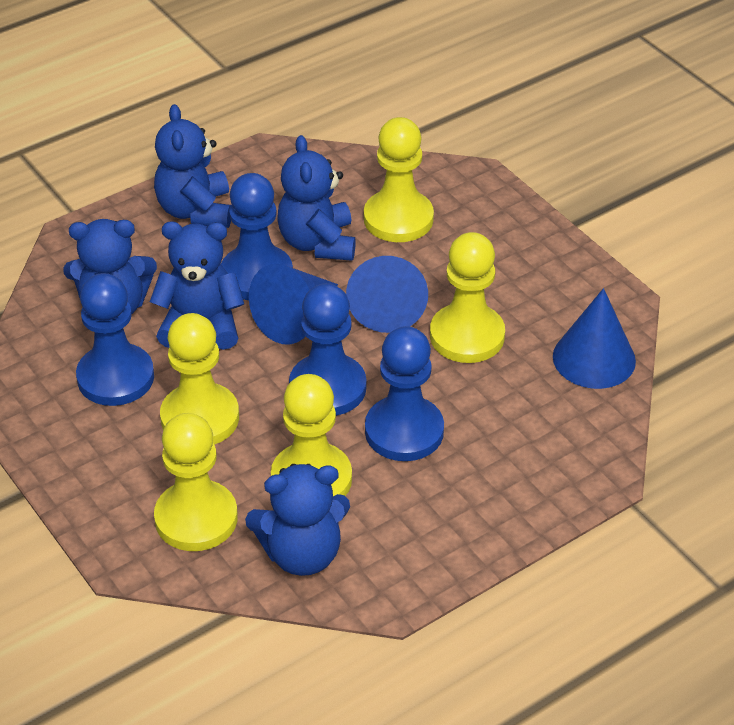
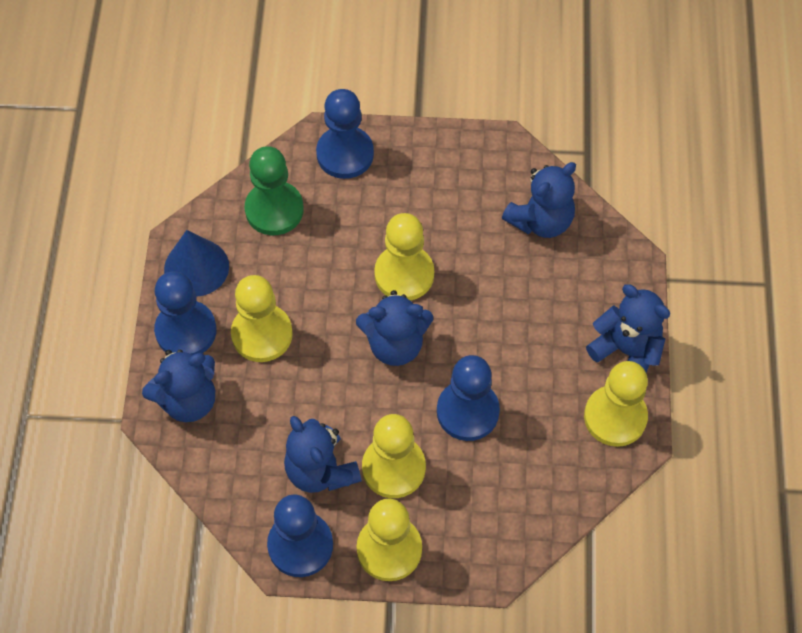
blue cone: [249,264,338,344] [346,256,428,333] [553,288,636,389] = 3 -> [164,230,229,297] = 1
green pawn: none = 0 -> [245,146,304,235] = 1

